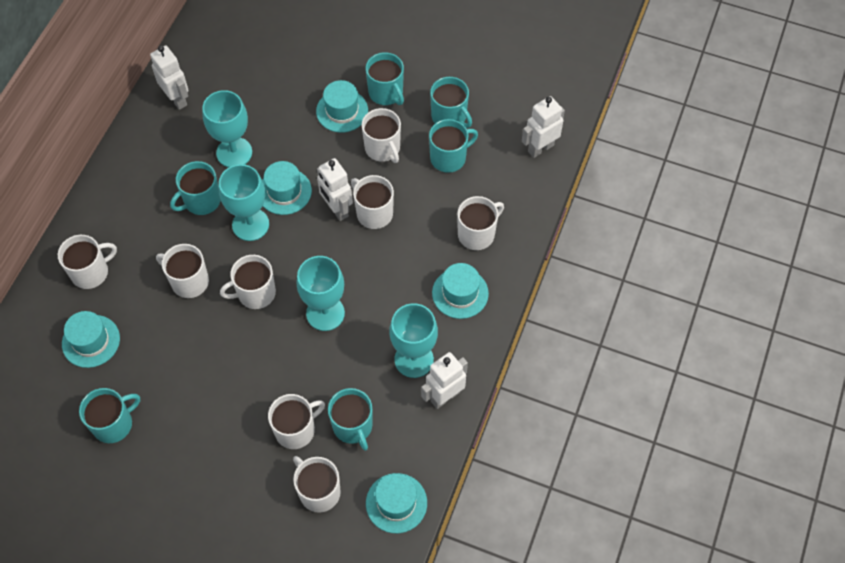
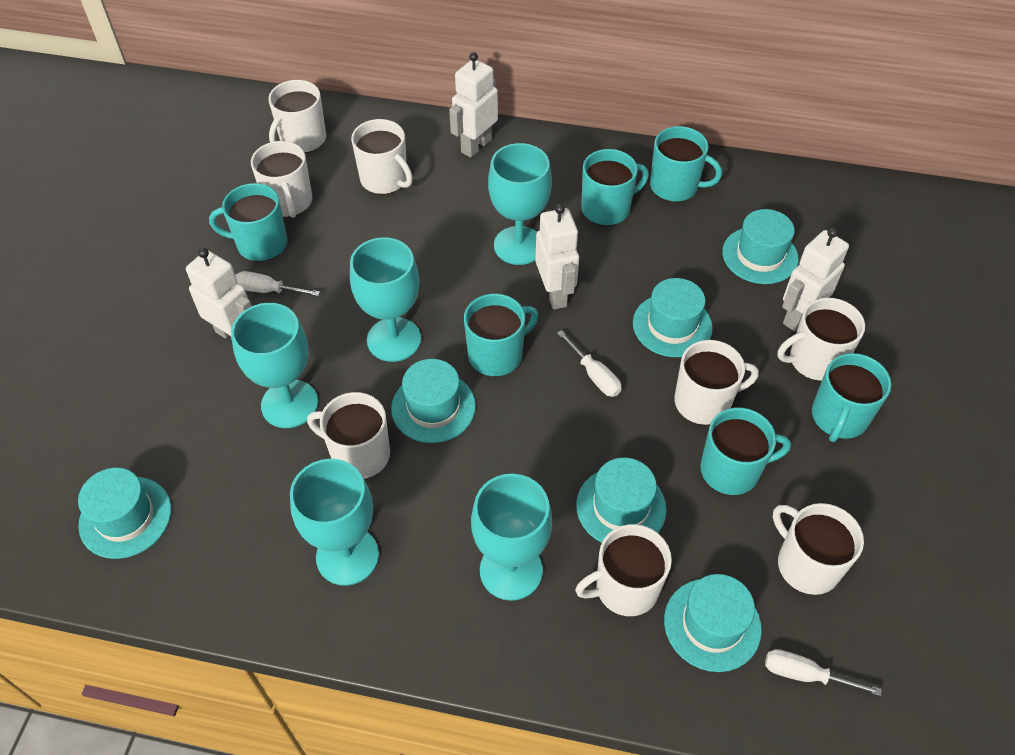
turquoise goblet: [202,90,252,167] [219,164,269,241] [296,256,345,331] [389,303,438,378] = 4 -> [231,303,318,428] [290,459,379,586] [350,237,421,362] [471,474,552,601] [488,143,552,265] = 5
turquoise hat: [62,311,120,368] [262,161,312,215] [316,80,368,133] [366,473,427,533] [432,263,489,319] = 5 -> [78,468,171,559] [391,359,476,443] [576,458,667,543] [633,278,713,357] [664,574,762,672] [722,209,799,284] = 6
white screwdriver: none = 0 -> [235,271,320,296] [557,330,622,397] [765,649,882,696] = 3

